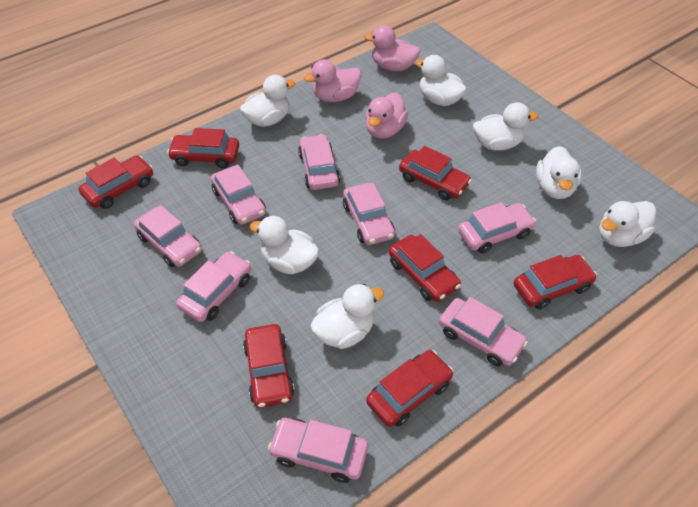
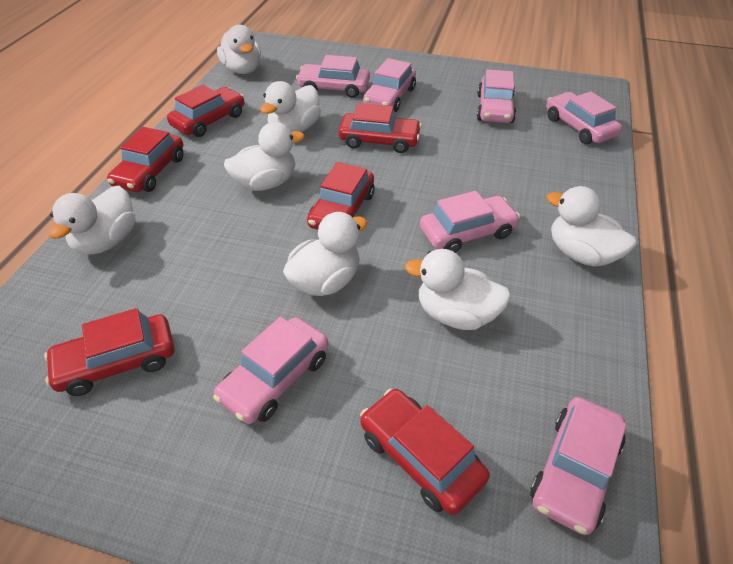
pink car: [134,205,202,267] [176,251,251,322] [211,164,266,225] [268,418,368,483] [298,134,340,190] [343,183,395,245] [439,297,528,366] [458,202,536,254] = 8 -> [213,317,329,424] [296,55,370,98] [363,58,416,112] [420,191,520,253] [477,69,516,123] [530,397,627,535] [546,91,622,144] = 7
pink duck: [304,59,361,102] [364,25,420,71] [365,93,408,139] = 3 -> none = 0
red car: [78,155,153,209] [167,128,239,168] [243,324,295,408] [366,350,453,427] [389,234,461,302] [399,146,472,200] [514,255,597,310] = 7 -> [44,308,174,396] [107,127,183,192] [167,85,244,137] [307,162,374,230] [339,103,422,153] [360,389,490,515] = 6

